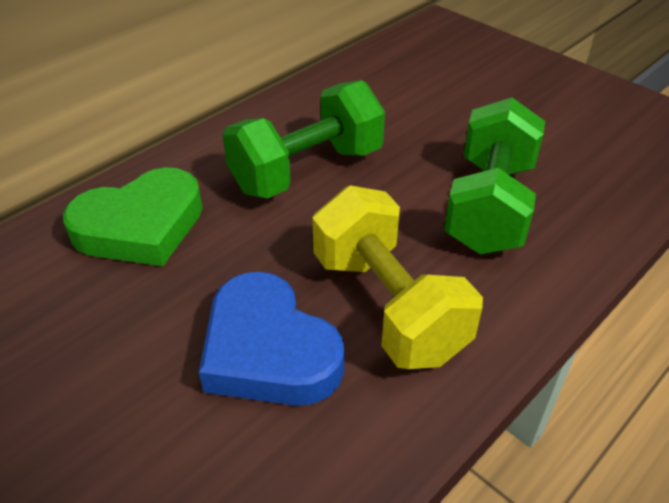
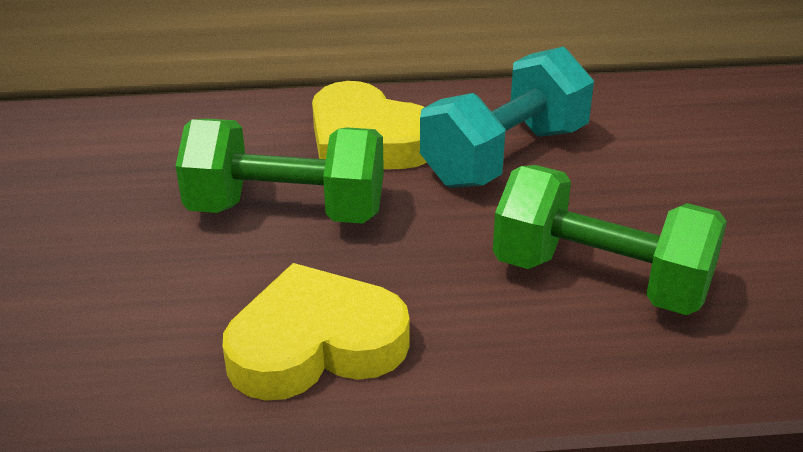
blue heart: [199,272,344,406] = 1 -> none = 0
green heart: [63,167,203,266] = 1 -> none = 0
turquoise dumbbell: none = 0 -> [420,46,594,188] = 1
yellow dumbbell: [312,185,483,369] = 1 -> none = 0
yellow heart: none = 0 -> [223,263,410,401] [312,81,427,169] = 2

